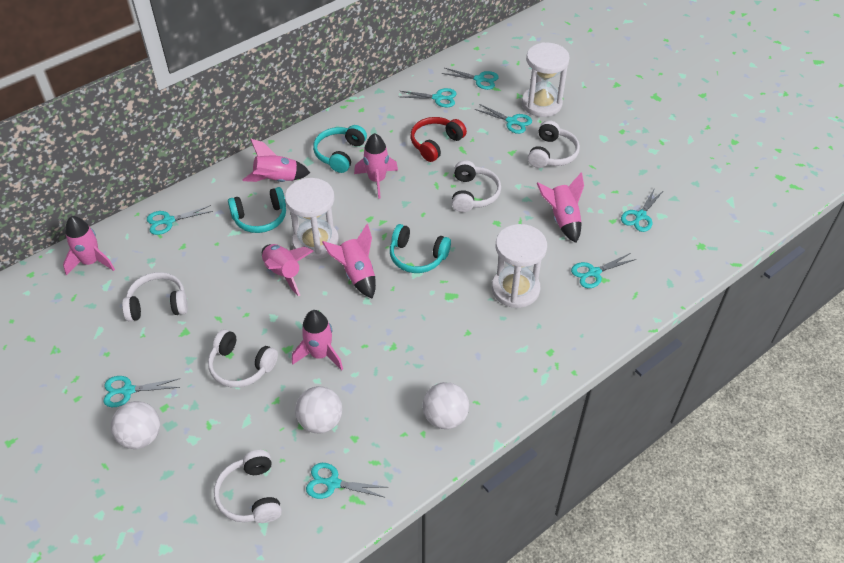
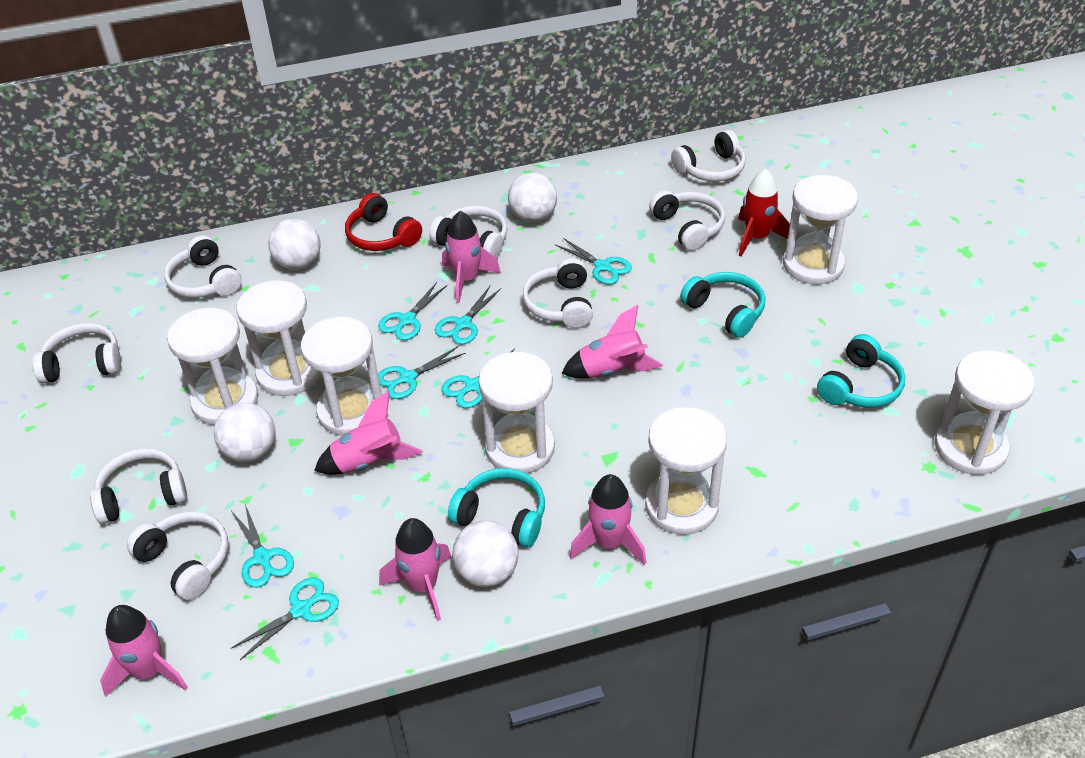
pink rocket: [63,216,115,276] [242,139,310,182] [262,244,313,296] [292,310,343,371] [322,224,376,299] [354,133,398,199] [537,172,584,243] = 7 -> [100,605,188,697] [314,391,423,475] [379,518,451,621] [442,211,501,303] [562,305,663,378] [569,474,646,565] = 6
red rocket: none = 0 -> [738,169,790,256] = 1
turquoise scissors: [103,376,180,407] [146,205,213,235] [306,463,386,499] [401,88,457,107] [442,68,499,90] [475,104,532,134] [571,253,636,288] [621,188,664,232] = 8 -> [231,578,339,660] [232,504,294,588] [378,282,447,340] [378,346,465,399] [435,285,501,345] [441,349,515,408] [555,238,632,284] = 7
white ball: [111,401,160,449] [295,386,342,433] [422,382,469,429] = 3 -> [214,402,276,462] [268,218,321,270] [452,520,519,587] [508,172,557,222] = 4
white headphones: [122,272,188,321] [208,329,278,388] [214,450,282,523] [452,160,501,212] [528,120,580,168] = 5 -> [33,323,121,384] [90,448,187,524] [127,512,228,600] [164,235,242,297] [429,206,508,258] [522,258,593,328] [649,190,725,251] [671,130,746,182] = 8
white hourglass: [285,178,339,260] [492,224,547,308] [522,42,570,117] = 3 -> [167,308,258,425] [236,280,321,396] [301,317,382,435] [478,352,555,473] [645,407,727,535] [783,175,858,284] [935,351,1035,475] = 7

